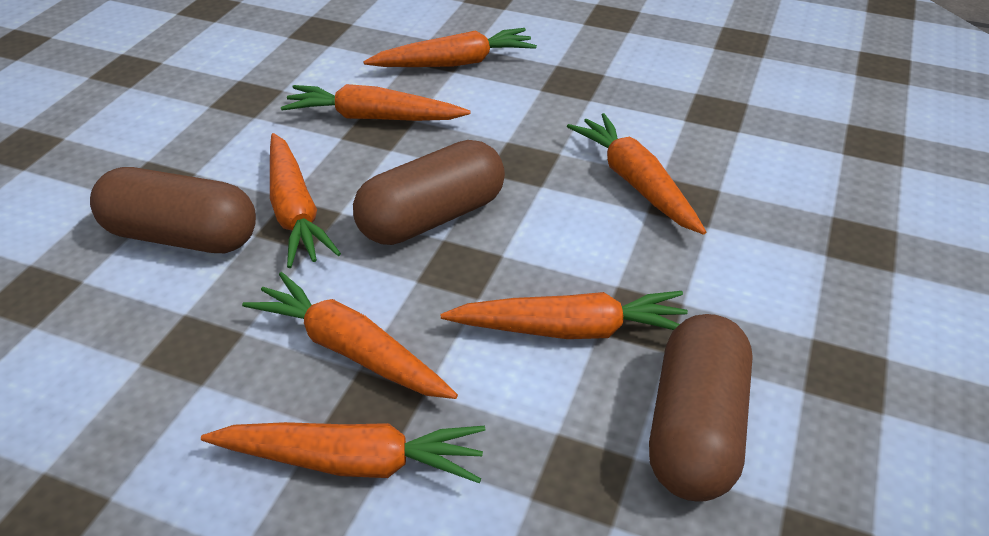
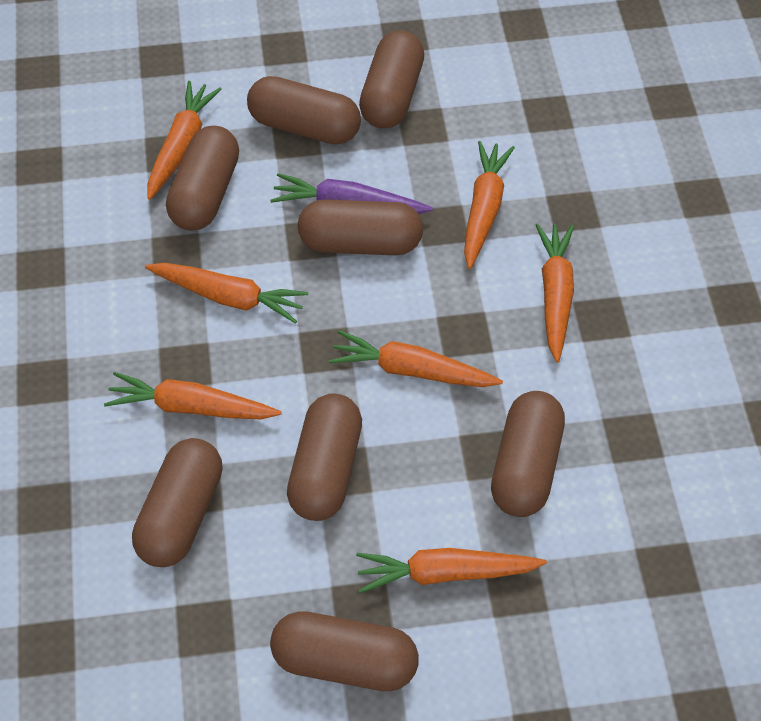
brown capsule: [90,167,256,253] [353,140,505,245] [649,314,753,502] = 3 -> [132,438,223,567] [166,126,239,231] [247,76,361,144] [270,611,419,691] [287,393,362,521] [298,199,423,255] [359,30,424,129] [491,391,565,517] = 8
purple carrot: none = 0 -> [270,173,433,214] = 1

